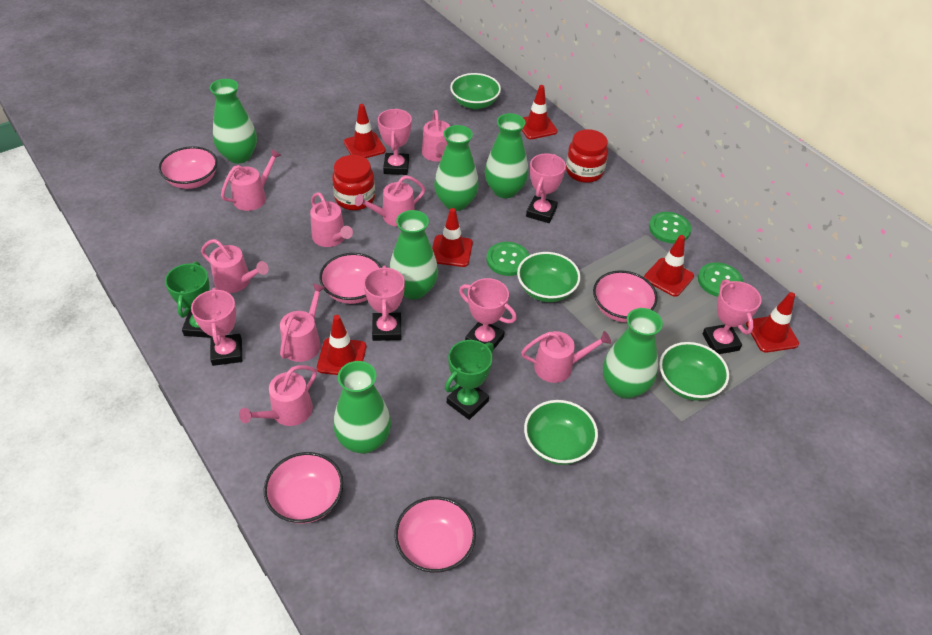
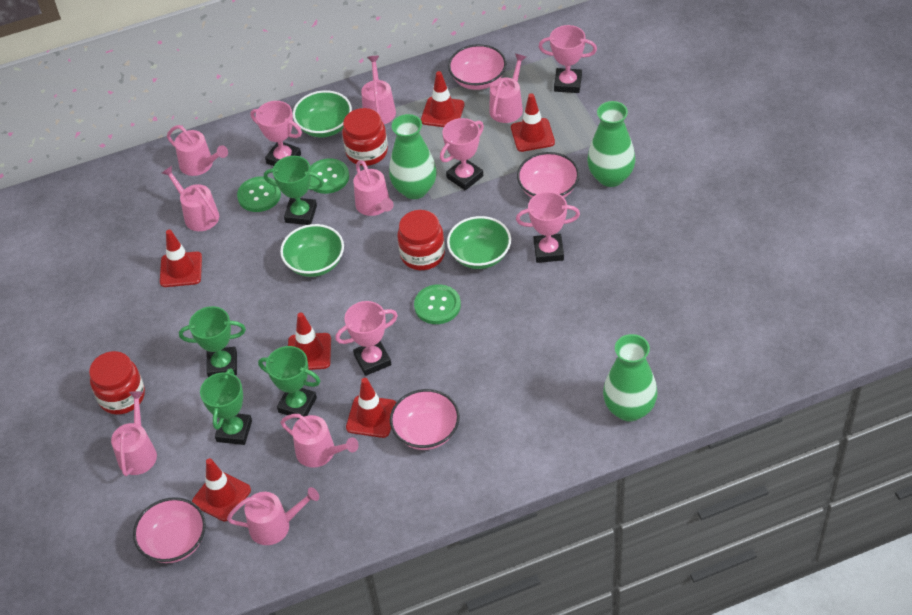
green bowl: [450,73,501,109] [517,252,580,302] [524,400,598,465] [659,342,729,401] = 4 -> [280,224,344,277] [293,90,352,137] [447,216,511,269] = 3
green trophy: [165,261,212,338] [445,340,494,420] = 2 -> [179,306,246,377] [200,368,252,445] [258,346,321,419] [264,156,324,225] = 4
green vase: [210,79,257,163] [333,361,391,454] [389,210,438,300] [434,125,479,211] [485,113,528,198] [603,308,663,399] = 6 -> [389,114,437,199] [587,101,635,187] [603,334,657,422] = 3
pink bowl: [159,146,218,189] [264,452,343,524] [319,253,382,304] [394,496,476,573] [593,270,658,322] = 5 -> [133,497,206,563] [390,389,460,450] [448,44,507,90] [517,152,579,198] = 4
pink trophy: [191,288,242,366] [363,265,405,341] [378,109,412,175] [459,278,517,350] [526,153,566,223] [702,279,761,354] = 6 -> [250,101,302,166] [335,301,398,376] [440,118,484,191] [516,192,580,263] [539,25,597,93] = 5
red jar: [332,155,375,210] [566,129,608,183] = 2 -> [89,351,145,415] [342,108,388,166] [397,210,445,270] = 3

